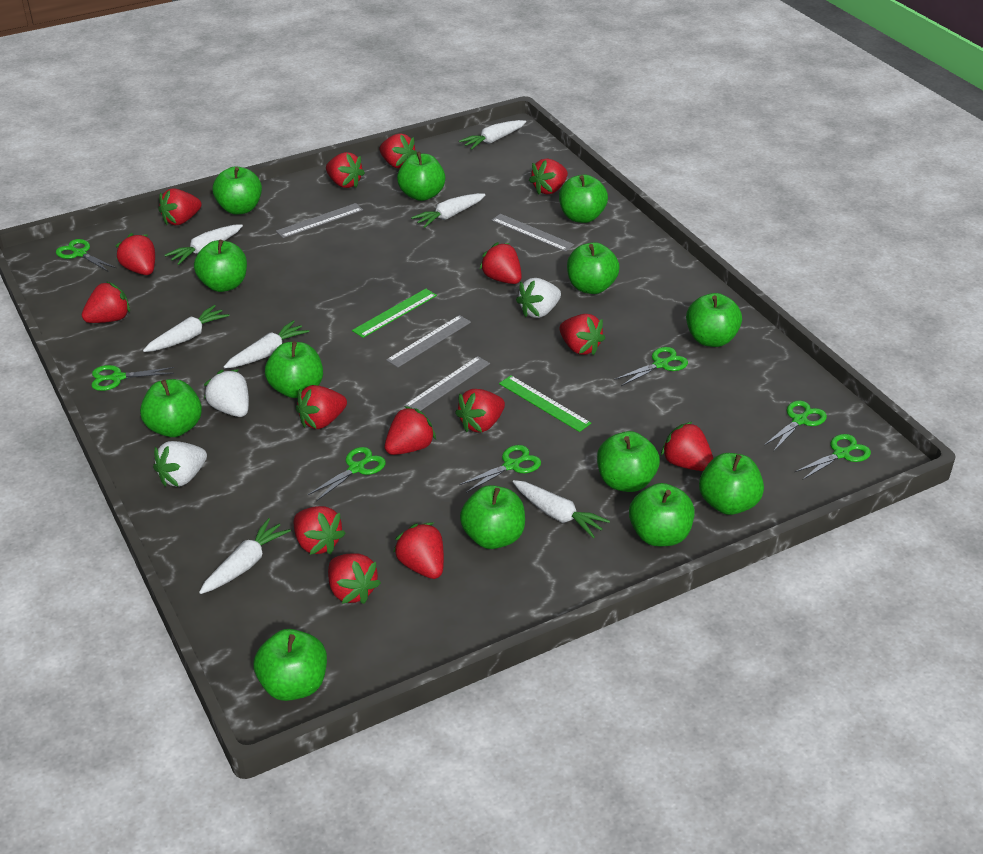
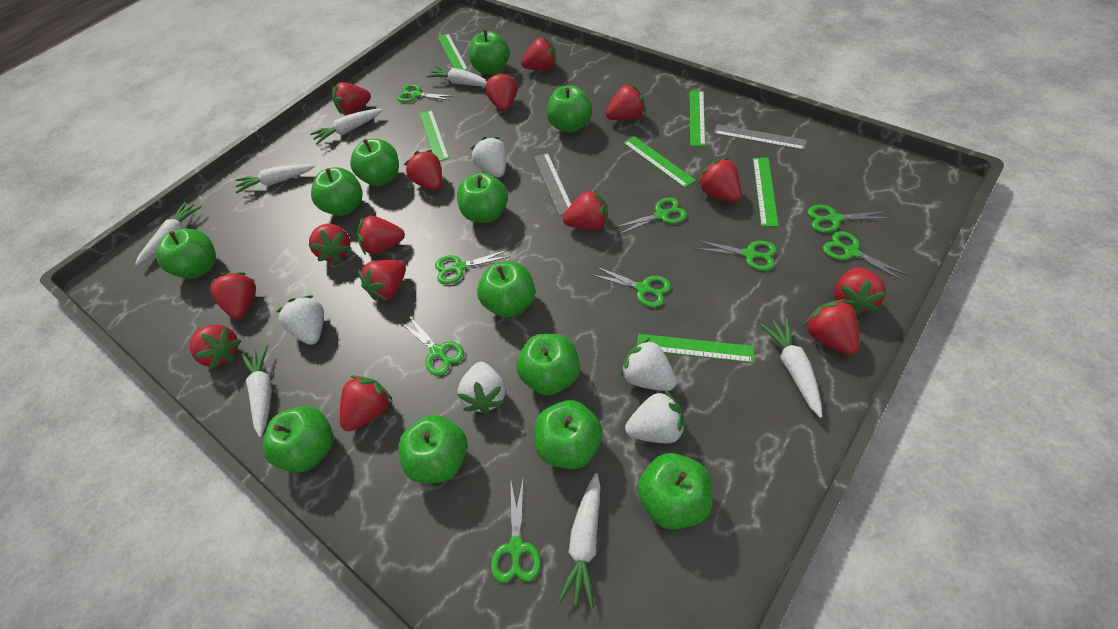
green apple: [140,379,202,437] [194,240,247,292] [213,167,262,215] [254,629,327,701] [265,341,323,398] [397,152,445,201] [460,485,525,549] [559,175,608,223] [567,242,620,294] [597,431,660,492] [629,483,695,546] [686,293,742,347] [699,453,764,515] = 13 -> [156,228,216,279] [262,406,333,472] [311,167,363,216] [350,139,399,186] [398,415,467,483] [457,172,508,223] [469,30,510,75] [477,262,535,318] [516,334,580,396] [534,400,603,469] [546,85,592,133] [637,453,713,530] = 12
green ruler: [352,289,437,338] [499,375,591,432] = 2 -> [419,110,449,161] [438,34,468,71] [623,136,696,188] [637,334,754,363] [690,91,705,146] [753,158,779,227] = 6
green scissors: [56,239,116,272] [91,365,174,391] [308,447,386,501] [459,445,541,493] [614,347,688,386] [764,400,827,451] [795,434,871,479] = 7 -> [397,84,453,103] [403,317,464,376] [435,250,510,284] [491,477,541,583] [591,266,671,308] [613,197,687,235] [694,240,777,271] [808,205,892,233] [823,231,909,282] = 9
grey ruler: [276,203,363,238] [386,315,471,368] [404,356,490,411] [491,214,574,252] = 4 -> [534,153,571,216] [713,124,807,150] = 2
white strawberry: [153,441,207,487] [204,369,249,417] [516,278,561,318] = 3 -> [276,295,324,345] [457,362,506,415] [470,137,506,178] [620,338,677,391] [625,390,685,443] = 5

